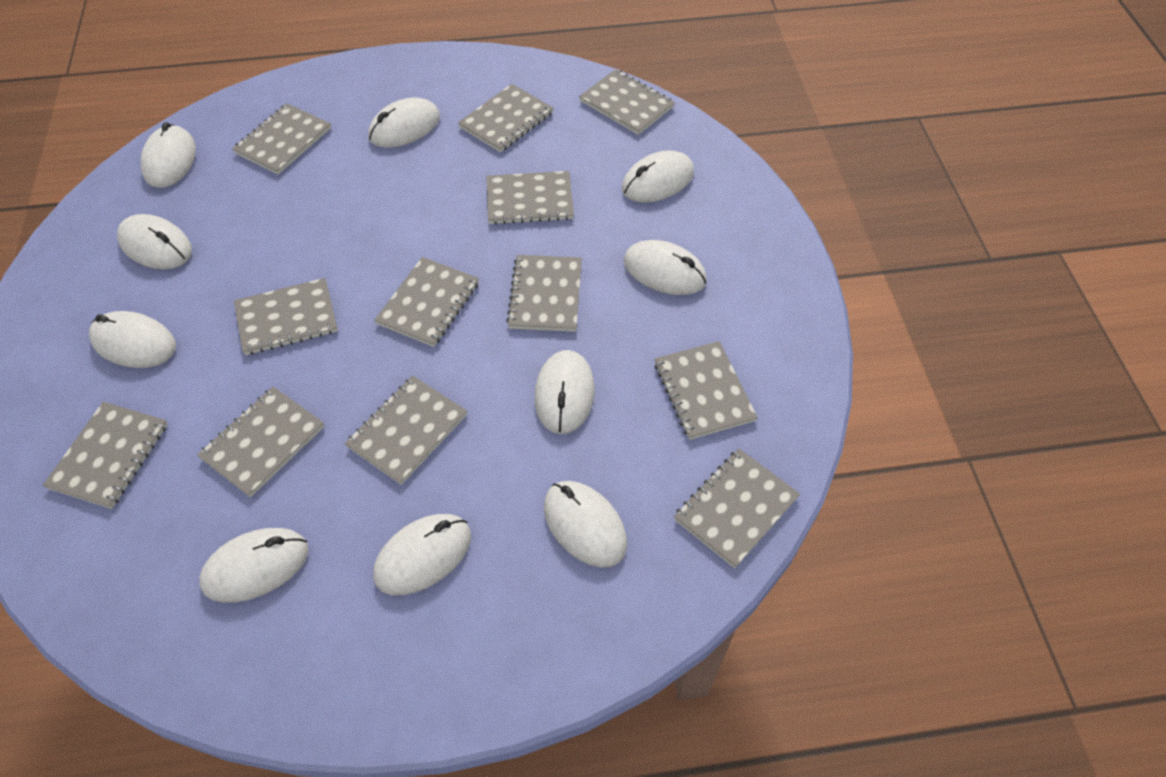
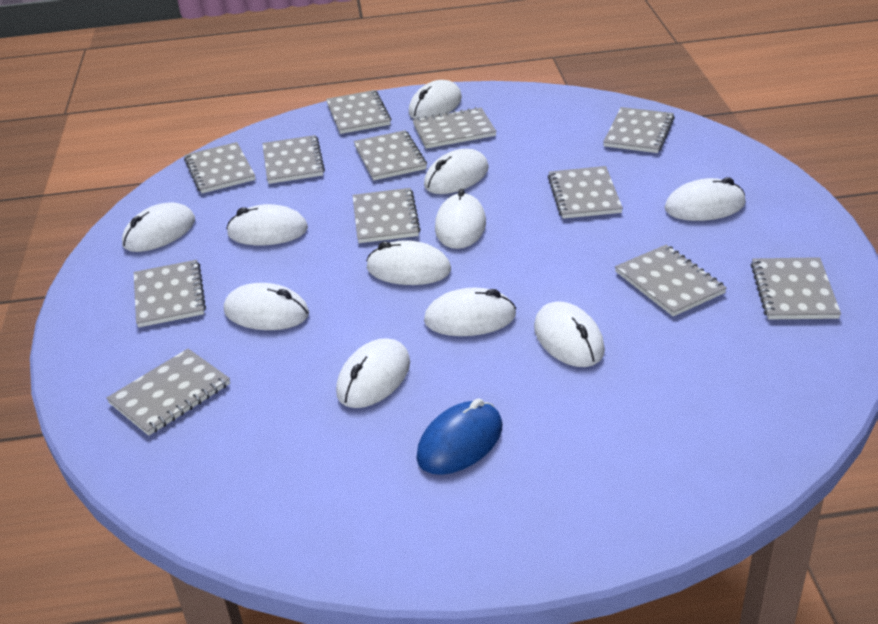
blue mouse: none = 0 -> [416,398,502,475] = 1
white mouse: [89,311,176,368] [117,214,192,269] [141,122,196,188] [199,528,309,603] [368,97,440,148] [373,514,471,595] [534,350,595,434] [544,481,627,568] [622,150,694,203] [624,240,707,295] = 10 -> [122,202,195,252] [224,283,309,330] [226,204,308,245] [336,338,410,408] [366,240,451,285] [409,80,462,119] [424,149,489,194] [424,288,516,336] [435,189,486,249] [534,301,605,367] [665,177,746,221] = 11

